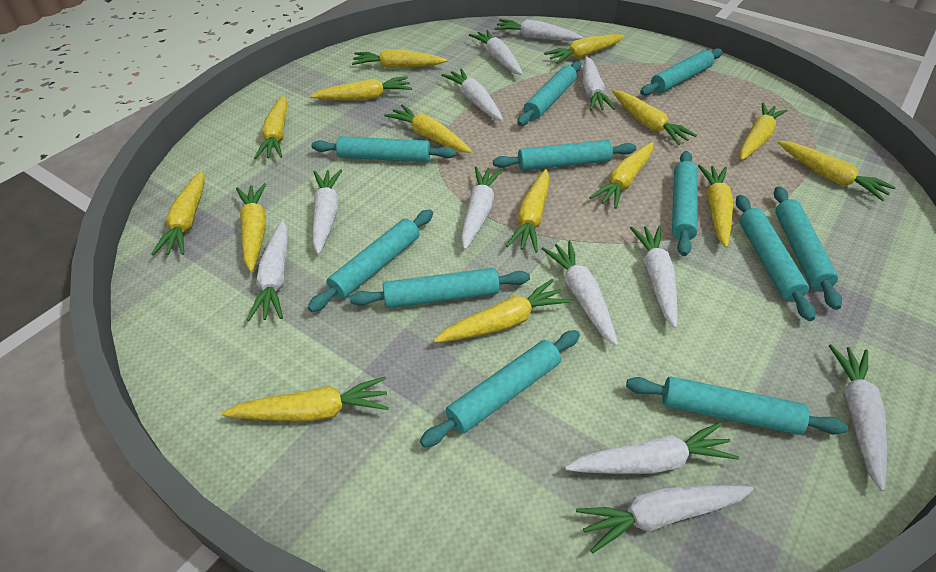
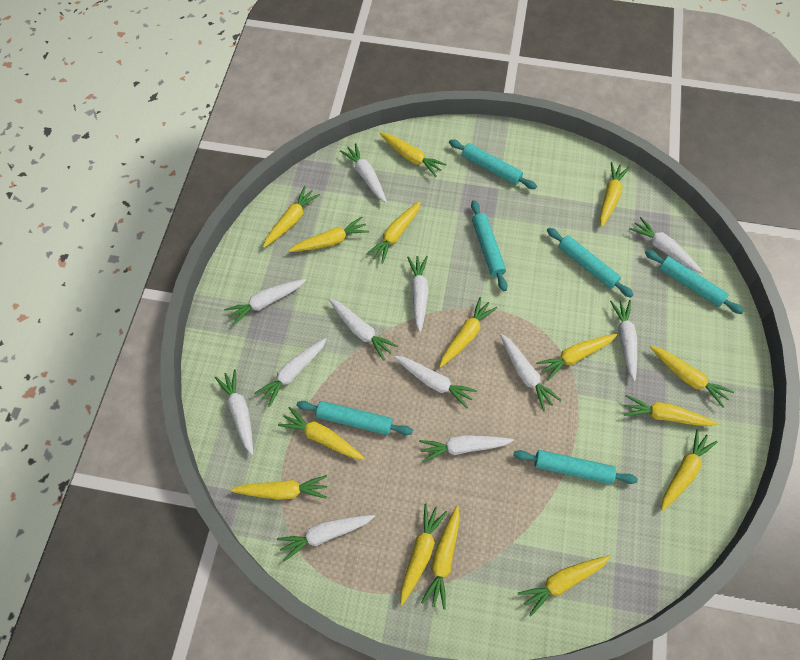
turquoise rolling pin: [308,209,433,312] [311,136,456,162] [350,268,530,308] [420,330,580,448] [493,140,636,171] [517,61,581,126] [626,376,848,435] [640,48,723,96] [672,151,698,256] [736,195,815,321] [774,186,842,310] = 11 -> [296,401,413,435] [449,139,537,189] [471,200,507,291] [513,450,638,484] [547,227,634,298] [645,250,744,314] = 6

